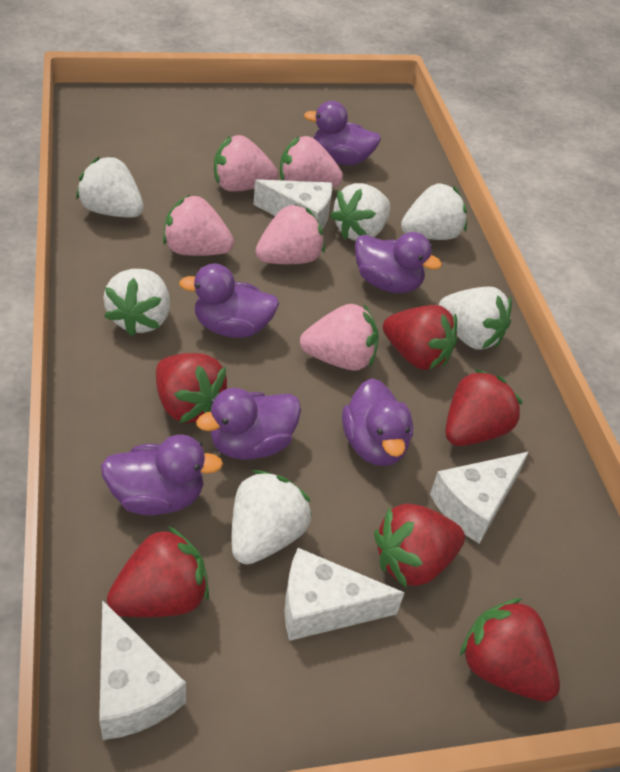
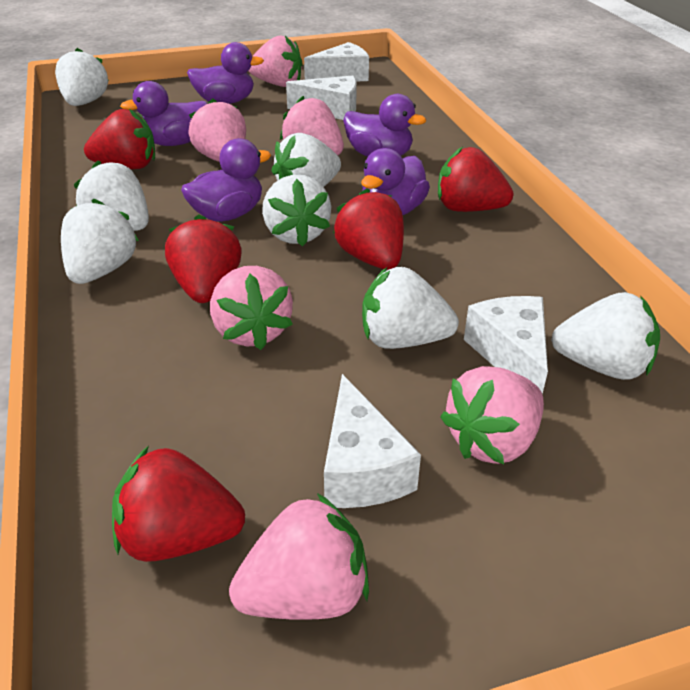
pink strawberry: [163,195,234,256] [214,135,278,192] [255,204,325,264] [280,136,343,187] [300,304,379,371] = 5 -> [188,98,246,162] [210,266,293,350] [229,493,369,620] [249,35,303,87] [280,96,344,155] [440,366,544,464] = 6
purple duck: [101,435,223,515] [179,264,279,338] [196,388,301,460] [304,101,381,165] [342,378,413,466] [355,232,442,293] = 6 -> [120,81,207,146] [181,138,271,222] [187,42,264,104] [343,94,426,157] [361,148,430,215] = 5
red strawberry: [107,526,209,617] [156,353,227,423] [374,504,465,588] [383,305,458,370] [445,369,523,446] [460,598,560,702] = 6 -> [84,109,155,169] [112,446,245,562] [165,215,241,303] [333,188,404,270] [438,147,514,212] = 5
white strawberry: [76,156,144,218] [104,269,170,337] [232,470,312,565] [330,183,390,241] [401,183,467,240] [439,287,512,350] = 6 -> [55,48,109,106] [61,199,139,284] [74,160,149,231] [262,175,331,247] [271,133,341,187] [362,267,459,349] [551,292,660,380] = 7

